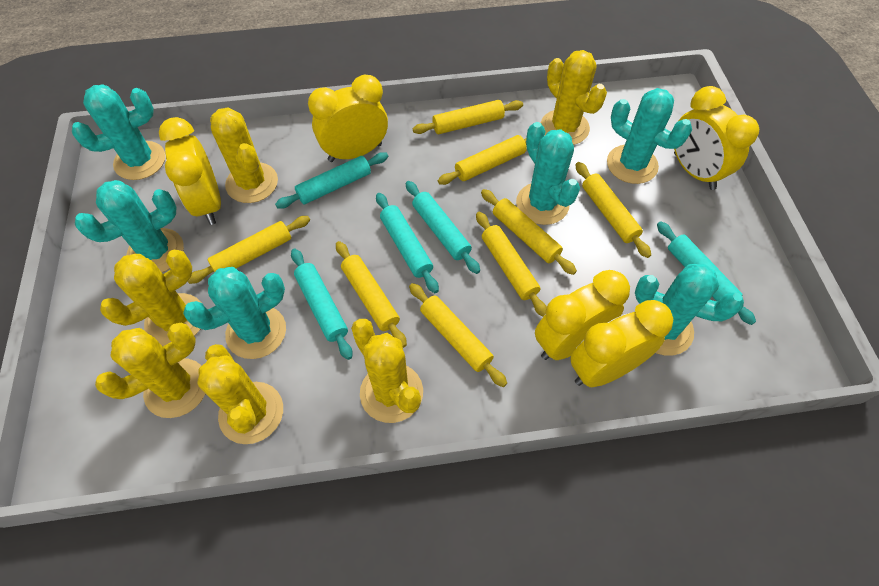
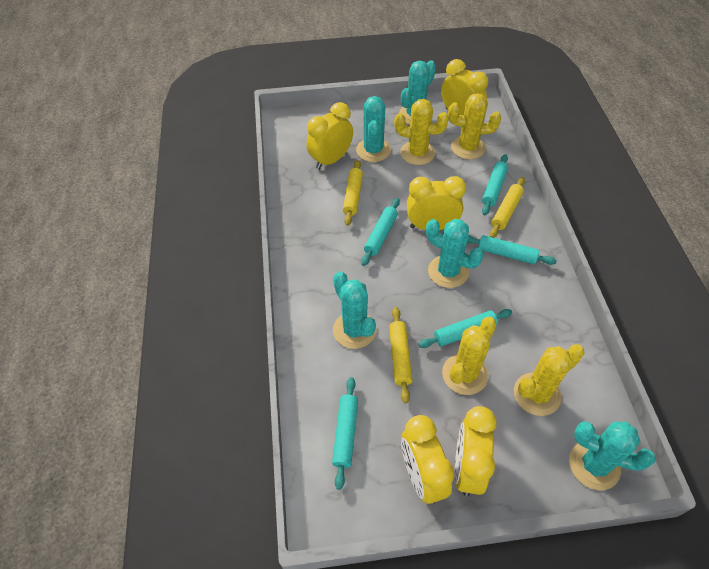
turquoise cactus: [72,85,165,180] [75,180,184,272] [183,267,286,359] [516,122,580,225] [607,88,692,184] [635,264,744,356] = 6 -> [333,271,377,349] [356,96,391,162] [399,60,436,125] [426,219,484,288] [569,421,656,490] = 5
yellow cactus: [95,323,205,418] [100,250,201,346] [197,344,283,444] [210,107,278,203] [351,319,423,423] [541,50,607,145] = 6 -> [394,99,449,165] [442,317,496,395] [448,93,501,159] [514,344,585,416] = 4
yellow rolling pin: [188,216,310,284] [336,241,407,348] [409,283,507,387] [413,100,523,134] [438,135,527,185] [476,212,547,317] [481,189,577,275] [576,162,651,258] = 8 -> [343,160,363,226] [389,307,413,403] [490,177,525,238] = 3

